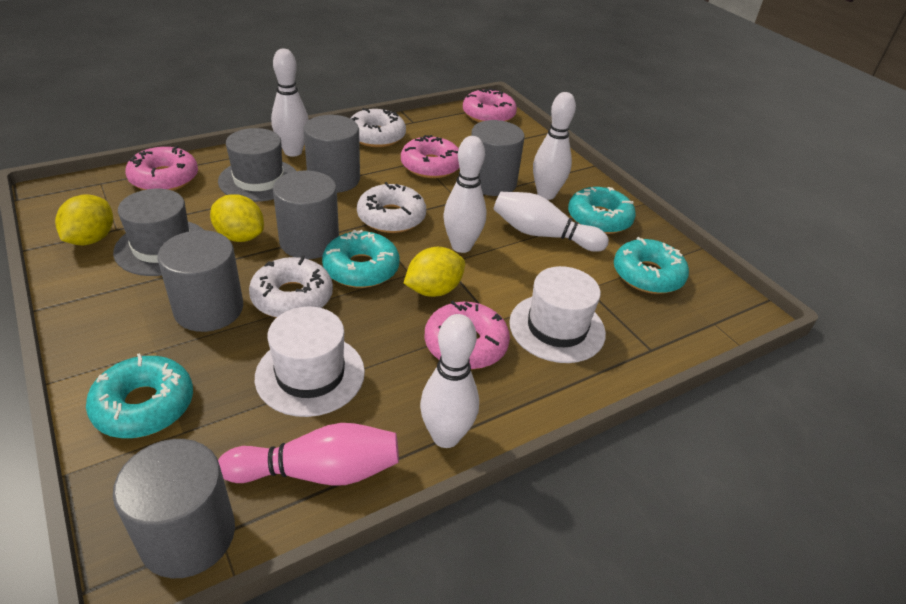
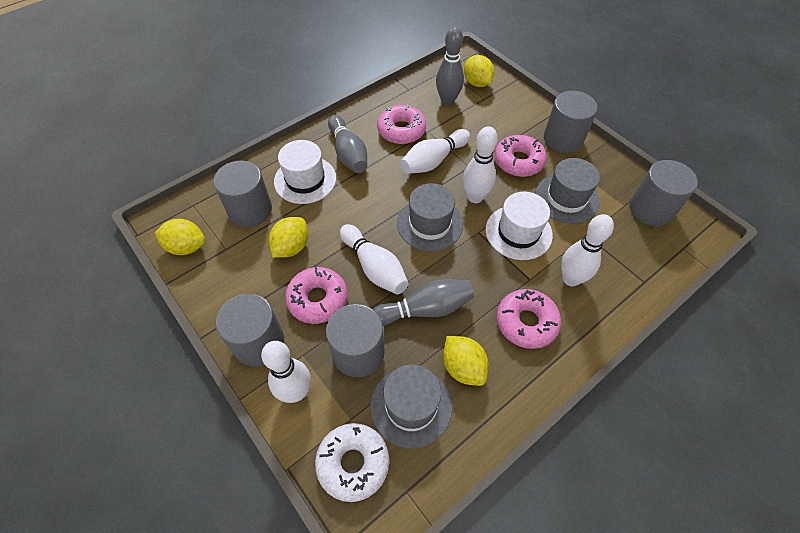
grey bowling pin: none = 0 -> [328,115,367,173] [373,279,474,326] [436,26,464,105] = 3
grey hat: [113,189,204,276] [218,128,296,202] = 2 -> [370,364,452,448] [397,183,463,251] [535,158,600,224] = 3
pink bowling pin: [218,423,399,486] = 1 -> none = 0
turquoise donut: [86,353,193,438] [322,230,399,288] [568,187,636,234] [614,237,689,294] = 4 -> none = 0
white donut: [249,256,333,318] [350,108,406,147] [357,182,426,233] = 3 -> [315,423,389,502] = 1
yellow lemon: [55,194,113,245] [210,194,264,242] [404,247,465,297] = 3 -> [155,219,205,255] [269,217,308,258] [443,336,489,386] [464,55,494,87] = 4

